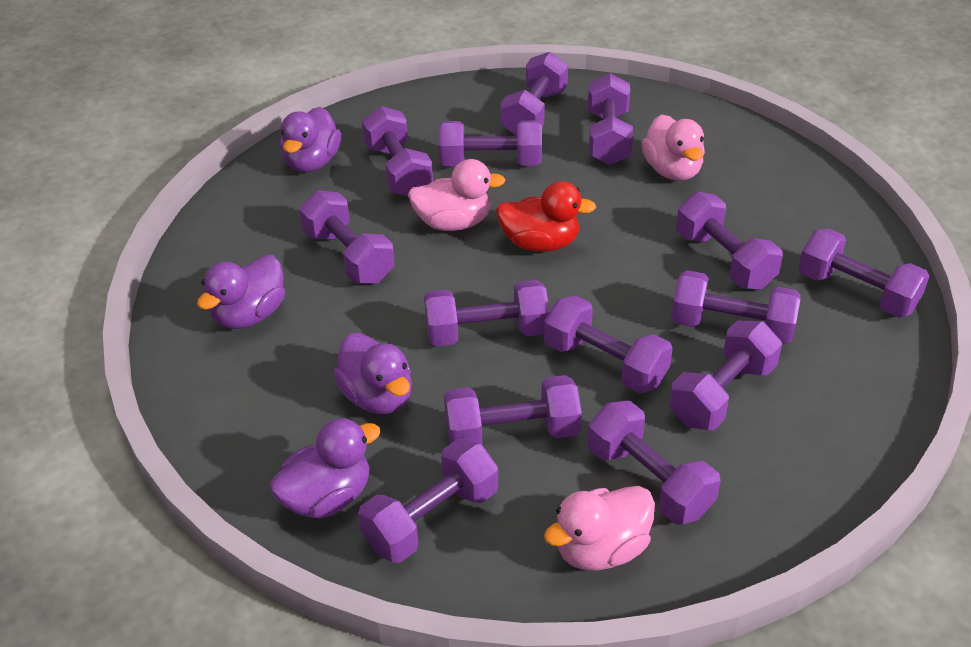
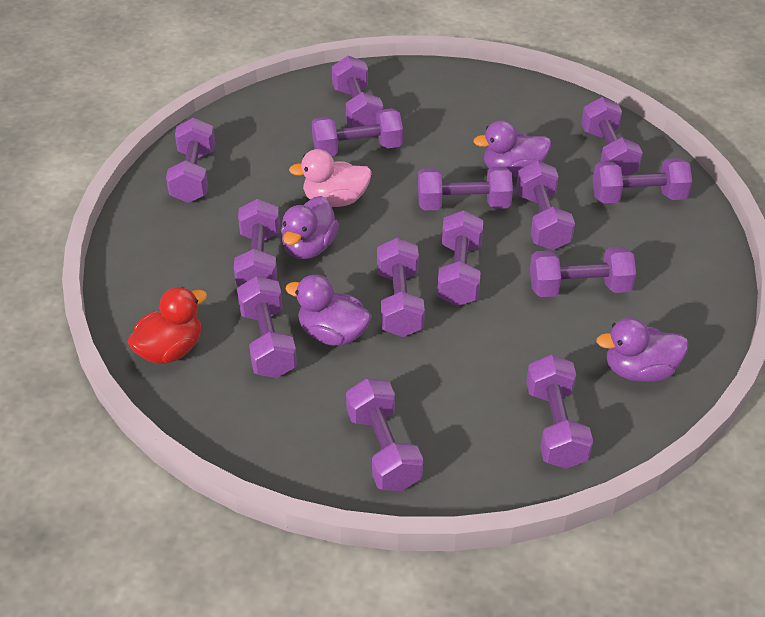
pink duck: [408,159,505,231] [544,486,655,571] [641,114,705,181] = 3 -> [289,149,372,207] = 1

